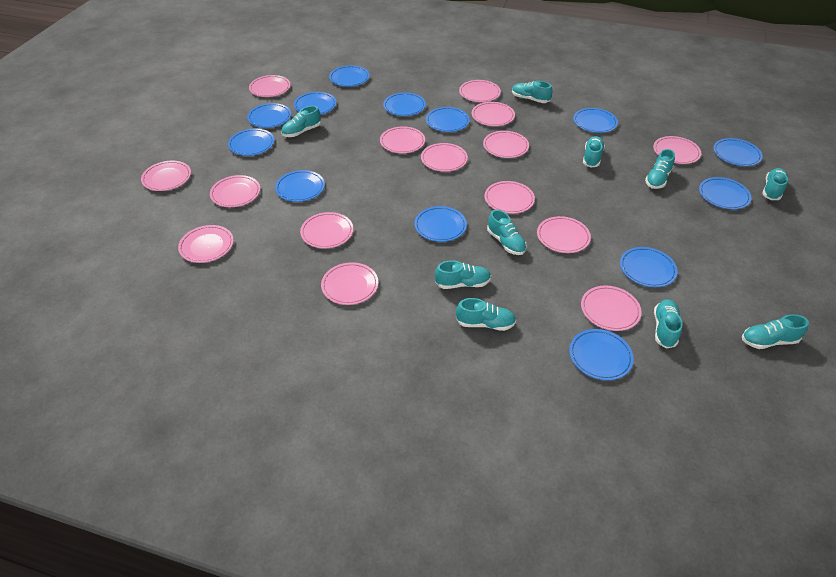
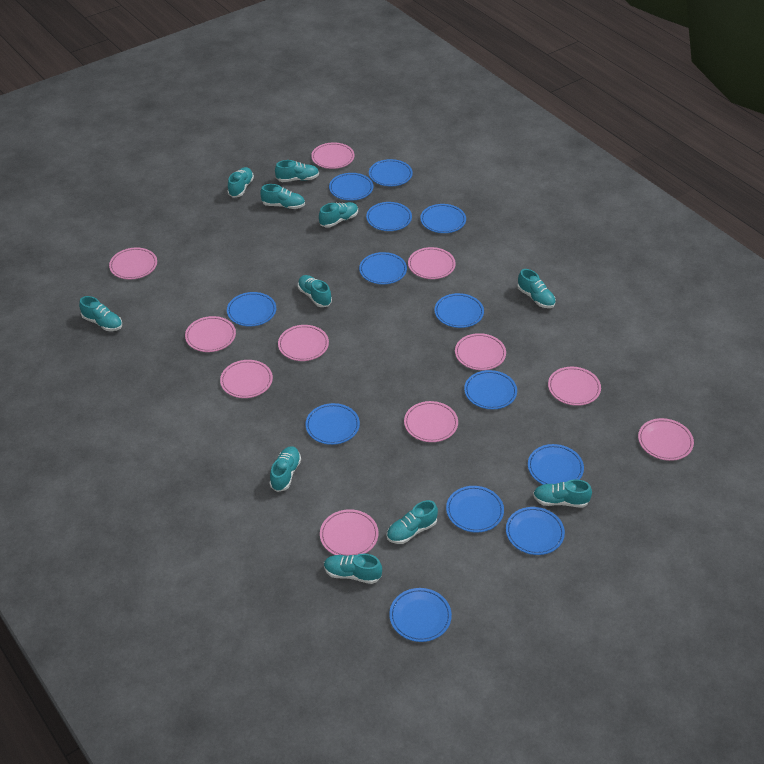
pink plate: [141,161,191,191] [178,225,234,263] [210,175,260,207] [249,75,290,97] [300,212,353,249] [321,262,378,305] [380,126,425,153] [421,143,468,172] [459,80,501,102] [472,102,515,126] [483,131,529,158] [484,181,535,214] [537,216,591,253] [581,285,642,331] [653,136,701,164] = 15 -> [109,247,157,280] [185,316,236,352] [220,360,273,398] [278,325,329,361] [311,142,355,169] [320,509,379,556] [404,401,458,442] [408,247,456,279] [455,333,506,370] [548,367,601,406] [638,418,694,461] = 11
turquoise shoe: [281,106,321,137] [435,260,491,289] [456,298,516,331] [487,210,527,255] [512,81,553,103] [583,136,605,168] [645,149,675,189] [654,300,682,348] [742,314,809,349] [762,168,788,200] = 10 -> [79,296,122,331] [227,167,254,198] [260,184,305,209] [269,446,301,492] [275,160,319,182] [298,275,332,307] [319,202,358,228] [324,554,382,584] [387,500,438,544] [517,269,556,308] [533,479,592,508] = 11

